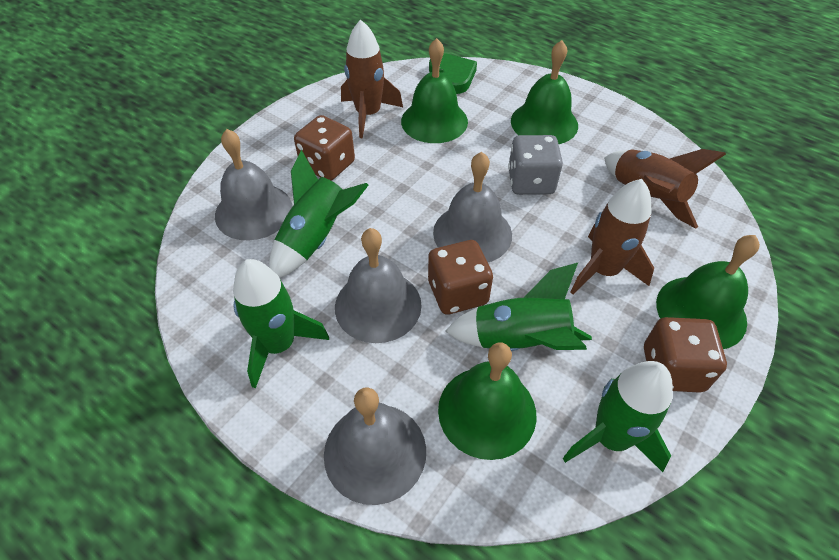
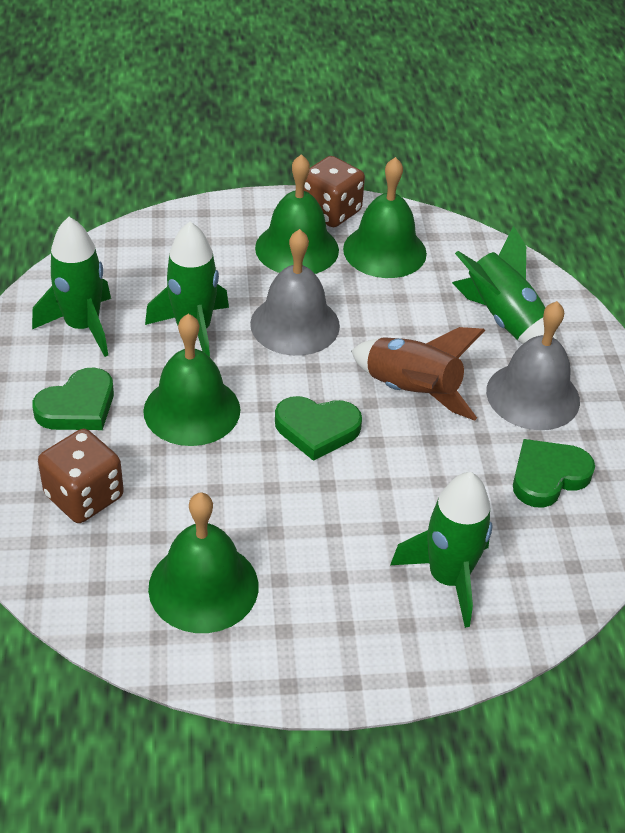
brown dice: [294,115,355,181] [428,240,493,315] [644,317,727,393] = 3 -> [38,429,124,523] [304,156,365,227] = 2
brown rocket: [341,19,403,138] [571,179,654,295] [604,149,726,228] = 3 -> [351,327,485,421] = 1
green heart: [429,53,477,94] = 1 -> [32,367,114,430] [275,396,362,461] [513,439,595,508] = 3
grey bell: [215,129,292,240] [324,387,426,505] [335,228,422,343] [433,152,512,262] = 4 -> [250,229,340,356] [486,301,580,430] = 2
grey dice: [508,135,563,195] = 1 -> none = 0

